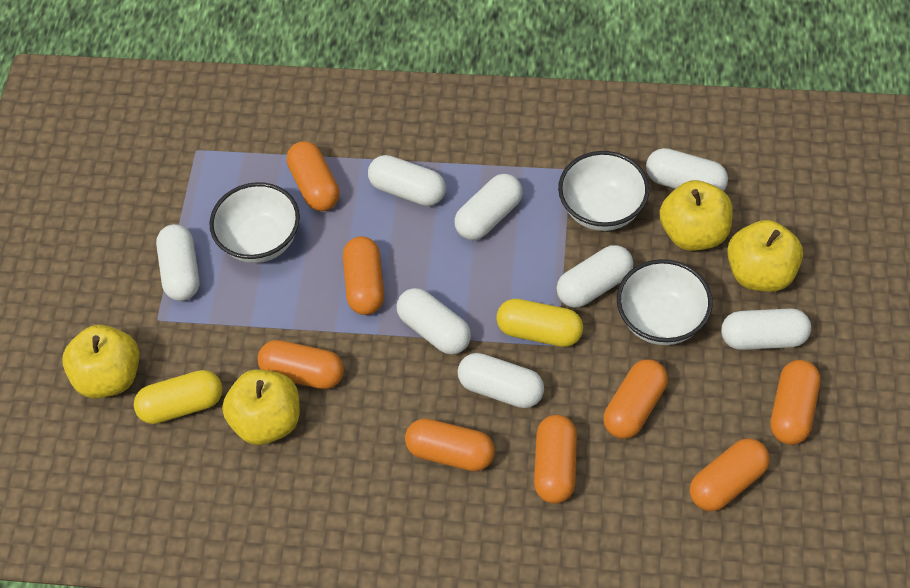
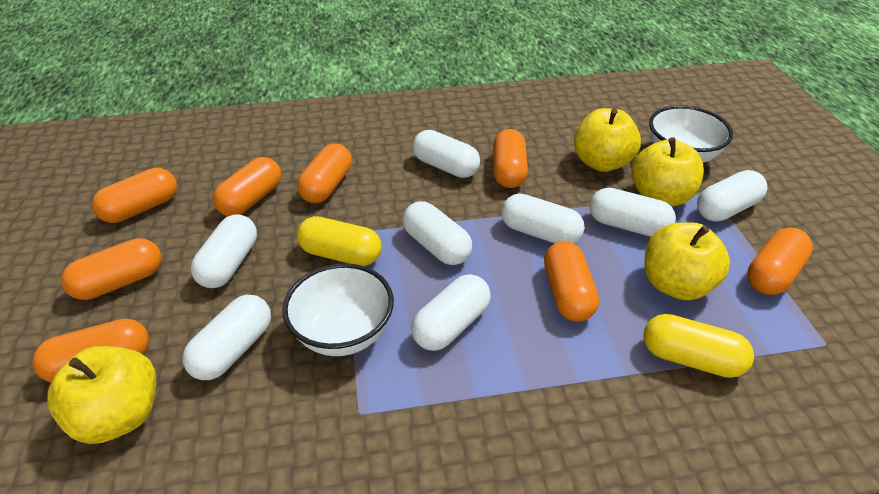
white bowl: [209,182,300,263] [558,151,649,231] [617,259,712,345] = 3 -> [282,263,394,356] [649,105,733,163] = 2

